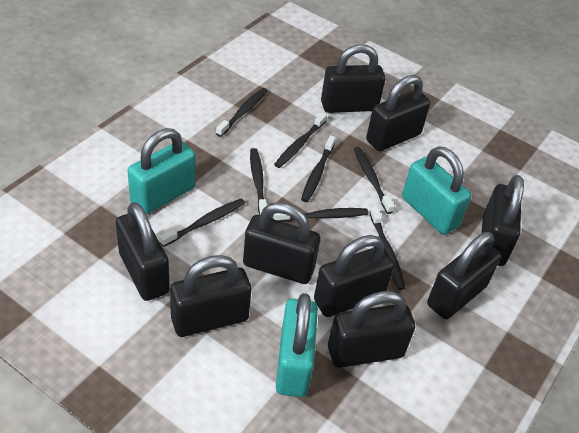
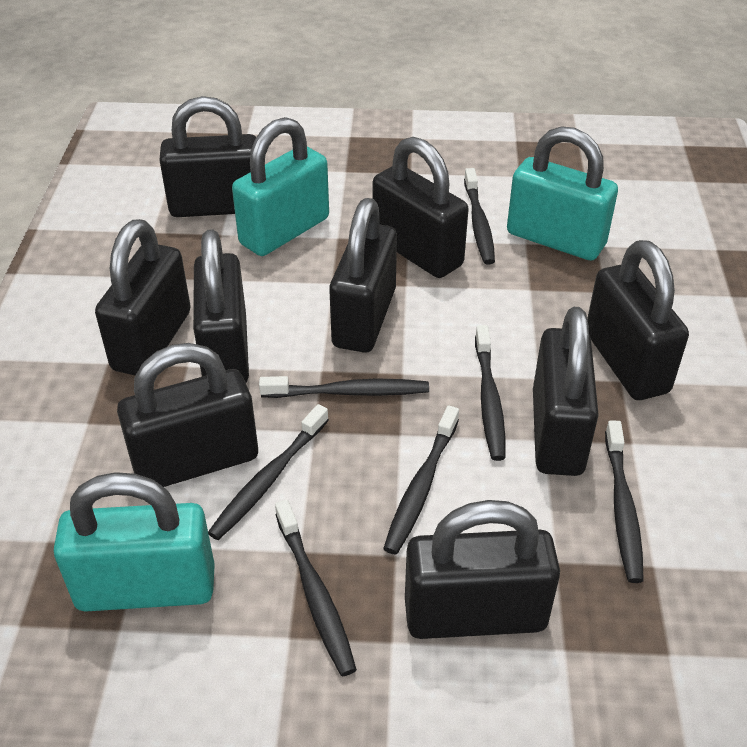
black toothbrush: [159,199,245,247] [216,88,268,137] [250,148,267,215] [273,208,368,222] [274,112,327,168] [301,135,336,202] [354,147,395,214] [370,207,405,290] = 8 -> [208,404,329,540] [259,376,429,398] [275,500,357,676] [383,405,459,554] [464,168,495,265] [475,325,505,461] [605,420,644,583] = 7

